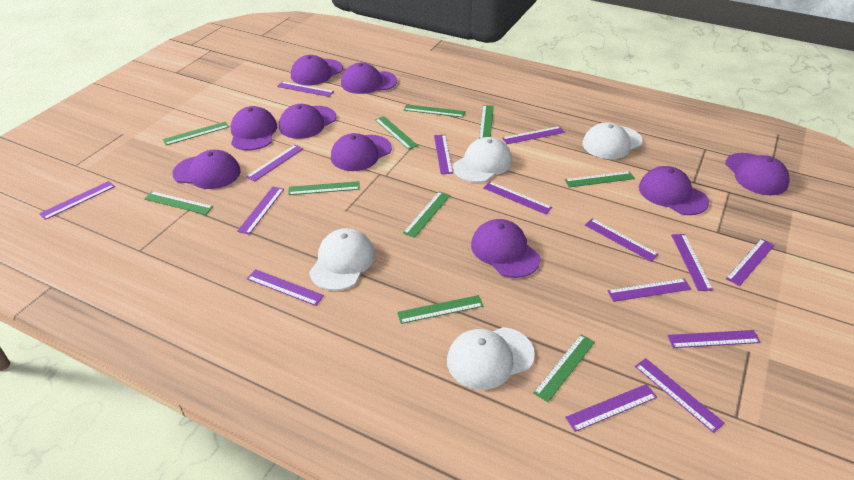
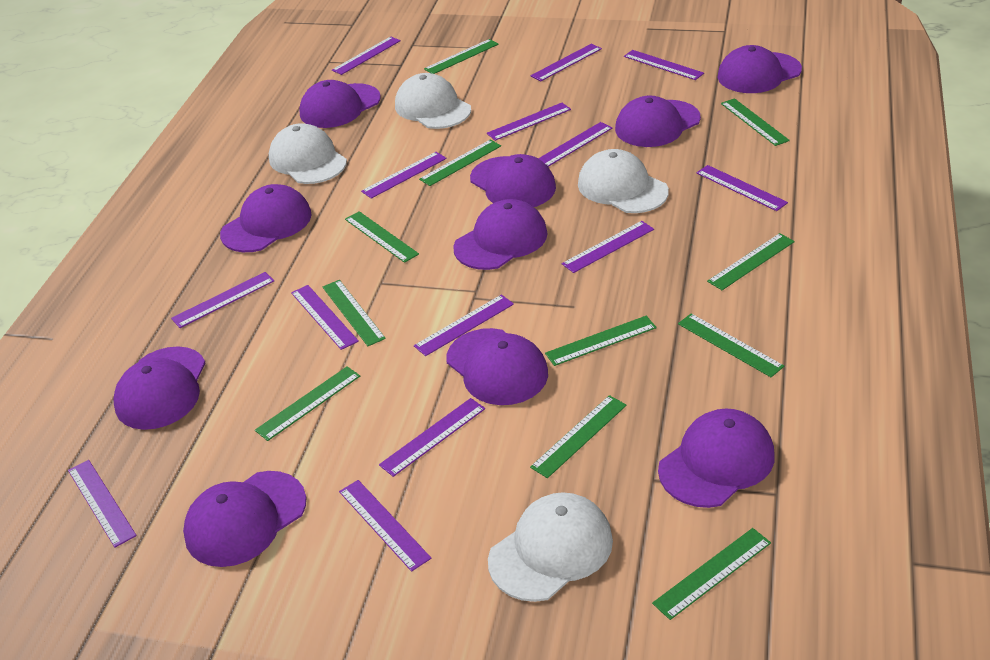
green ruler: [144,191,213,215] [163,121,229,145] [288,181,360,195] [375,116,418,150] [397,295,483,324] [403,191,450,238] [404,104,465,117] [479,105,494,139] [533,334,595,402] [565,171,635,187] = 10 -> [255,366,360,441] [323,280,386,346] [345,211,419,263] [419,139,501,186] [424,39,499,74] [530,395,627,478] [545,316,657,366] [652,528,771,620] [678,313,784,377] [707,233,795,290] [721,98,790,146] = 11
purple cap: [172,150,241,189] [231,106,277,150] [279,104,336,139] [291,55,343,86] [331,133,392,171] [341,63,397,94] [471,219,541,278] [639,166,709,215] [725,153,790,195] = 9 -> [113,346,205,430] [183,471,306,567] [220,184,311,252] [299,80,381,128] [447,328,548,405] [453,199,548,270] [470,154,556,207] [615,95,701,147] [658,408,775,508] [717,45,802,93] = 10
purple ruler: [39,181,115,220] [237,187,284,234] [246,145,303,182] [247,269,324,306] [277,81,334,97] [434,135,453,174] [484,182,552,214] [502,126,565,144] [565,384,657,432] [585,218,659,262] [607,279,691,302] [635,358,725,433] [667,330,761,348] [671,234,713,291] [726,239,775,286] = 15 -> [68,460,137,547] [171,272,274,328] [291,285,359,350] [332,36,401,75] [339,480,431,572] [361,152,447,199] [379,398,485,477] [414,295,514,356] [487,103,571,141] [530,44,602,81] [538,122,612,167] [562,221,654,273] [624,50,704,80] [696,165,788,211] = 14

